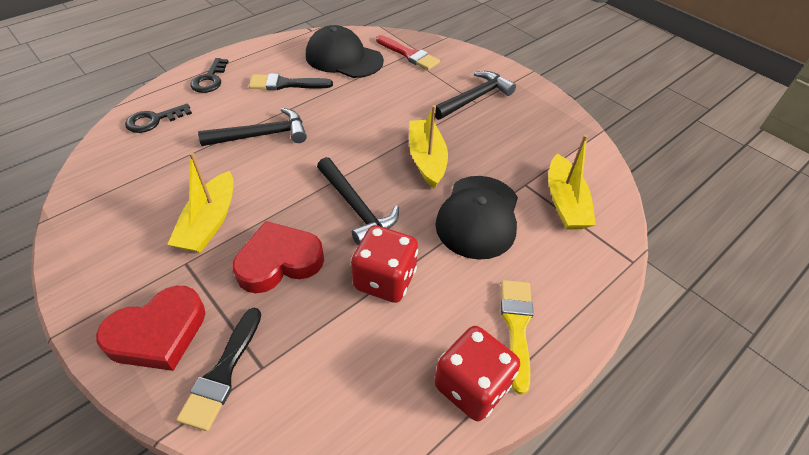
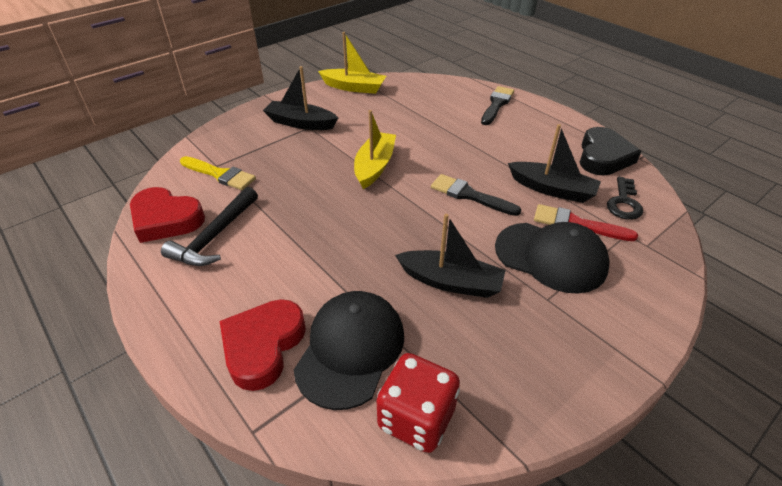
black boat: none = 0 -> [263,66,338,130] [395,214,506,298] [508,124,601,203] = 3
black hammer: [198,108,307,146] [317,157,399,246] [435,71,516,120] = 3 -> [161,187,258,266] = 1
black heart: none = 0 -> [580,127,641,176] = 1
black key: [125,104,192,133] [190,58,229,93] = 2 -> [607,177,643,220] = 1
red dice: [351,225,418,303] [435,326,520,421] = 2 -> [377,353,460,453] = 1
yellow boat: [167,152,234,253] [409,105,448,188] [548,135,596,230] = 3 -> [318,32,386,94] [354,110,396,189] = 2

